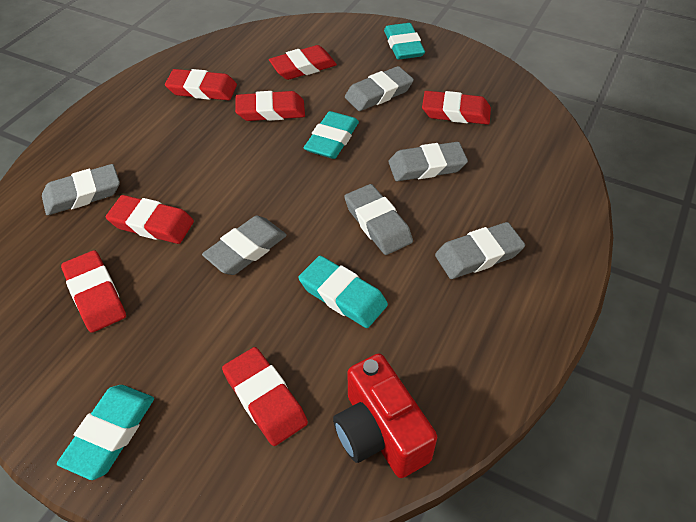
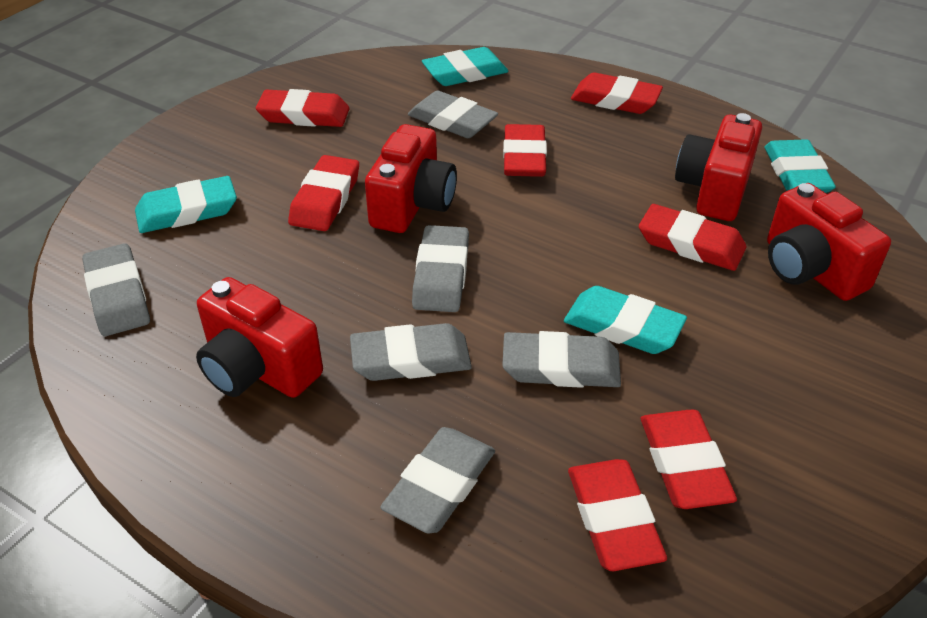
red camera: [333,354,437,478] = 1 -> [196,277,323,398] [365,124,457,233] [675,113,762,221] [767,183,891,301] = 4

